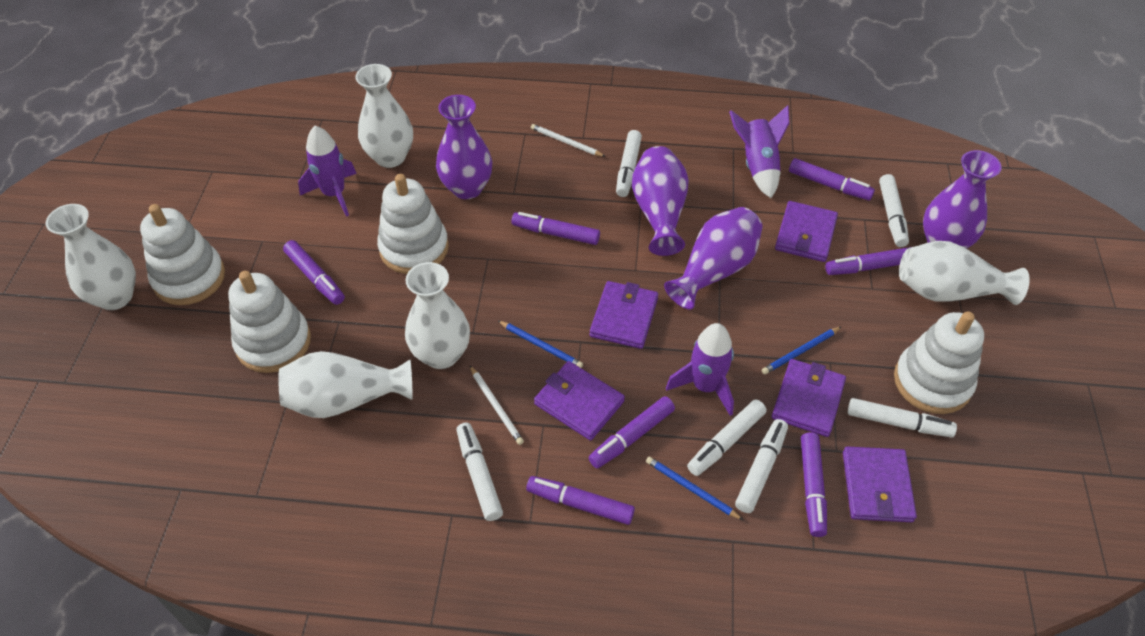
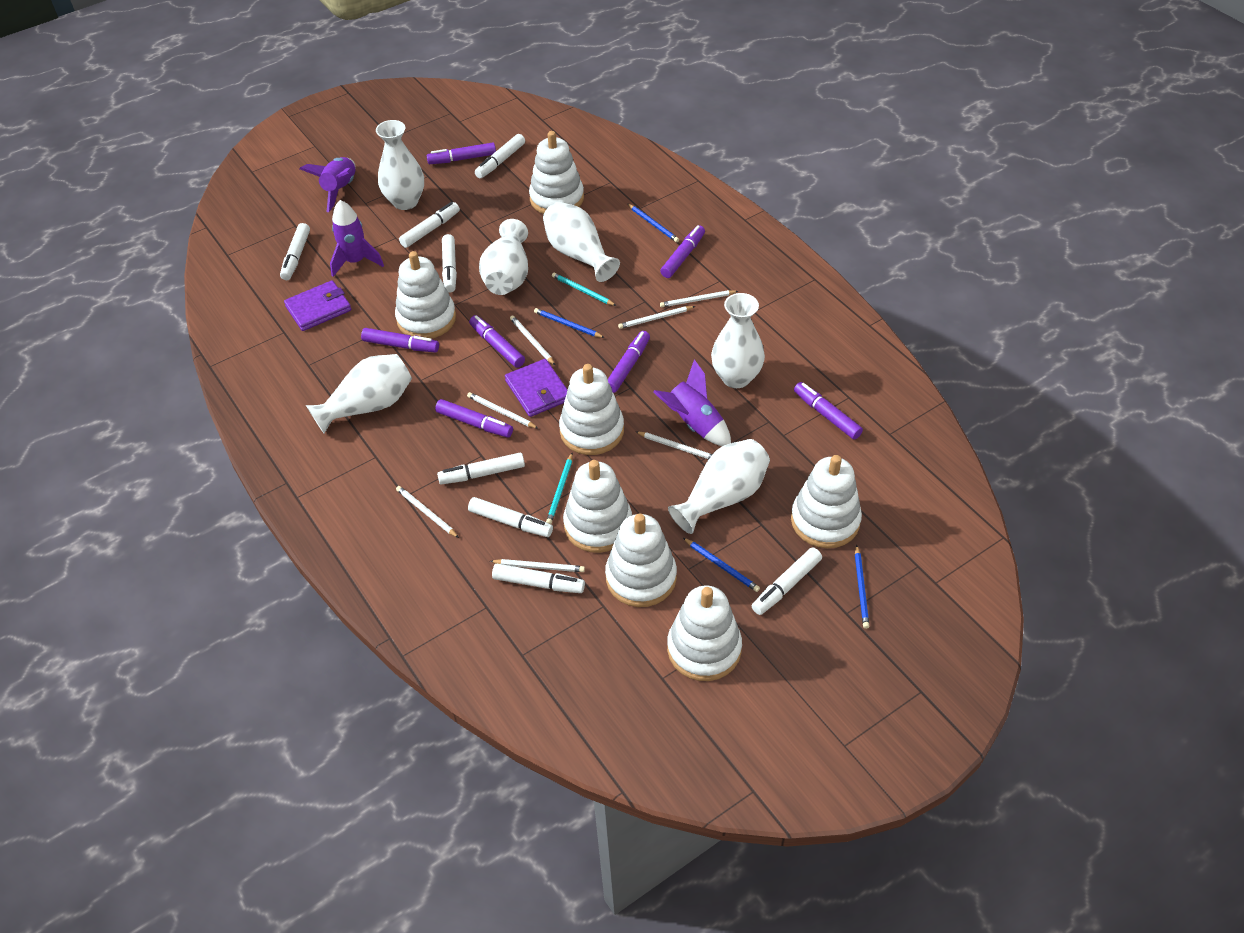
blue pencil: [498,321,583,368] [646,457,743,520] [762,327,841,374] = 3 -> [534,308,605,338] [628,204,679,242] [683,538,760,592] [855,545,870,629] = 4
purple vase: [436,95,492,199] [632,146,689,256] [664,207,763,310] [923,150,1002,249] = 4 -> none = 0
purple wallet: [534,361,625,441] [590,281,658,349] [772,359,846,437] [775,201,838,262] [843,447,917,522] = 5 -> [284,280,351,331] [505,359,567,417] = 2
turquoise pencil: none = 0 -> [546,453,573,524] [552,273,616,306] = 2
white marker: [456,422,503,521] [616,130,642,197] [687,399,767,476] [735,419,788,513] [848,398,957,438] [879,174,909,247] = 6 -> [280,223,310,280] [399,202,460,248] [437,453,525,484] [442,234,457,292] [468,497,553,537] [475,134,525,178] [492,564,585,593] [752,547,822,615] = 8
white pencil: [470,366,524,445] [531,124,606,157] = 2 -> [396,486,459,538] [467,392,539,429] [490,559,585,572] [510,316,555,365] [618,306,695,329] [636,431,713,459] [660,290,738,307] = 7
white stacking toy: [140,204,225,305] [228,271,311,373] [377,174,449,274] [894,311,984,414] = 4 -> [395,251,456,339] [529,131,584,214] [559,364,624,455] [563,460,632,553] [605,514,677,607] [667,586,742,681] [791,455,862,548] = 7
white vase: [46,204,136,310] [278,351,412,418] [355,64,413,168] [405,262,470,369] [899,241,1030,305] = 5 -> [306,354,412,433] [376,120,424,210] [479,219,528,295] [543,202,620,282] [668,439,770,534] [711,293,765,388] = 6

